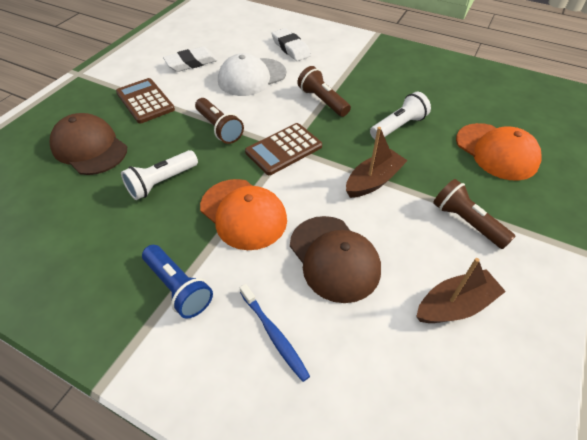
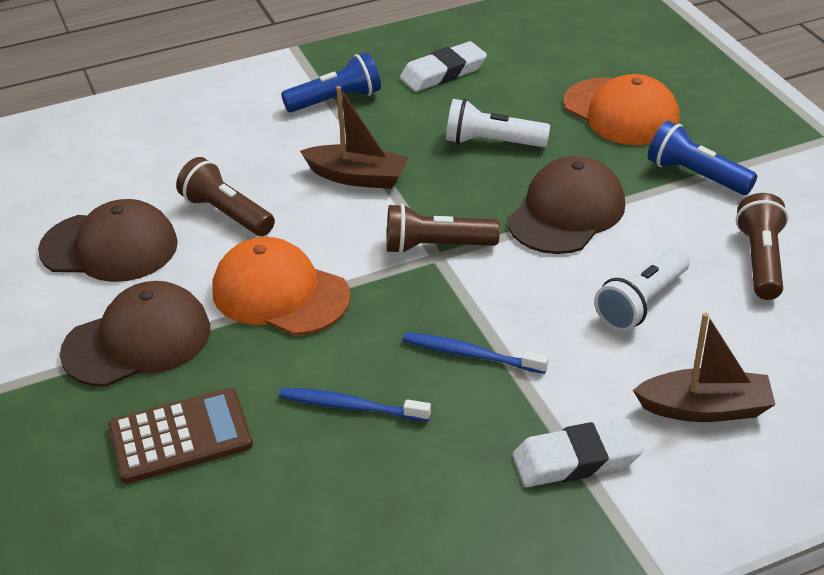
blue flashlight: [142,245,213,319] = 1 -> [281,52,381,112] [648,121,757,195] = 2
blue toothbrush: [240,284,310,382] = 1 -> [279,388,431,422] [403,332,548,374] = 2
brown calculator: [116,78,175,124] [245,123,322,175] = 2 -> [108,388,253,484] = 1
brown cap: [50,113,127,175] [290,216,381,303] = 2 -> [38,199,178,282] [60,281,210,387] [507,156,625,254] = 3
white cap: [218,53,286,96] = 1 -> none = 0

